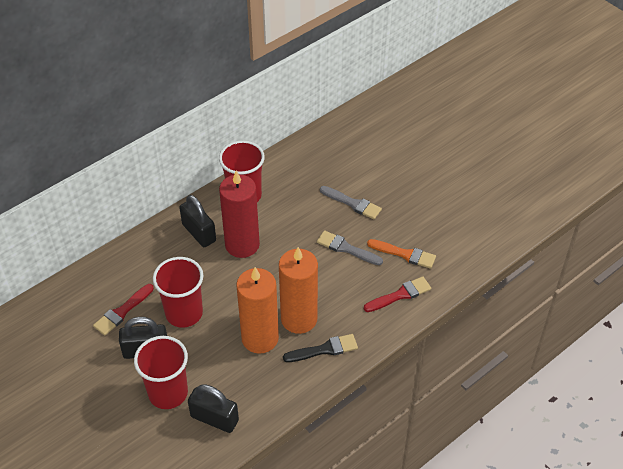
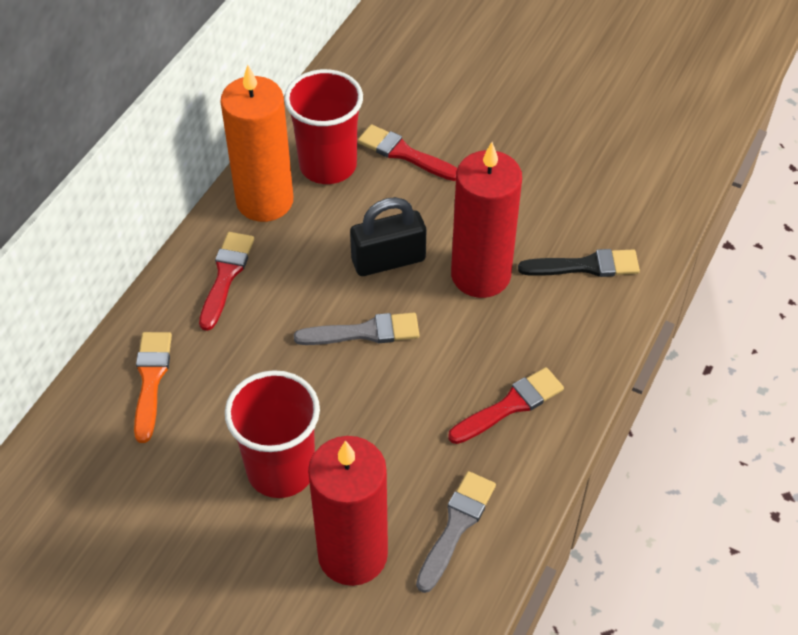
black padlock: [119,317,167,359] [179,195,216,247] [188,385,239,433] = 3 -> [350,197,426,276] = 1
orange candle: [236,267,279,354] [279,247,318,334] = 2 -> [221,65,293,222] = 1
red brush: [93,284,154,335] [364,276,431,312] = 2 -> [199,232,254,331] [357,124,457,181] [448,367,564,444] = 3
red candle: [219,171,260,258] = 1 -> [308,436,388,586] [451,142,522,298] = 2
red cup: [134,336,188,409] [153,257,203,328] [219,141,265,202] = 3 -> [225,370,320,498] [284,69,363,184] = 2

